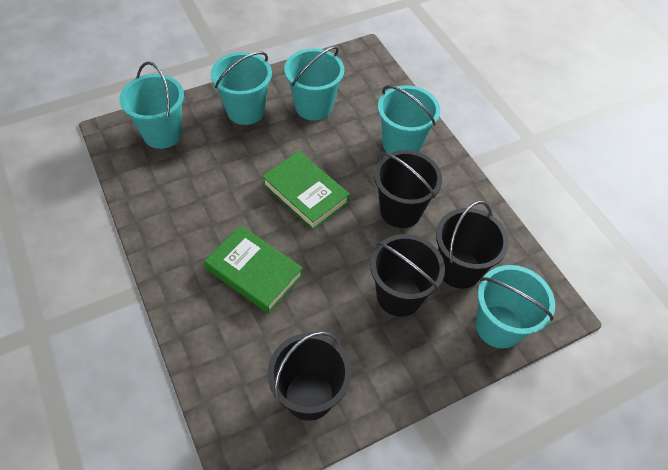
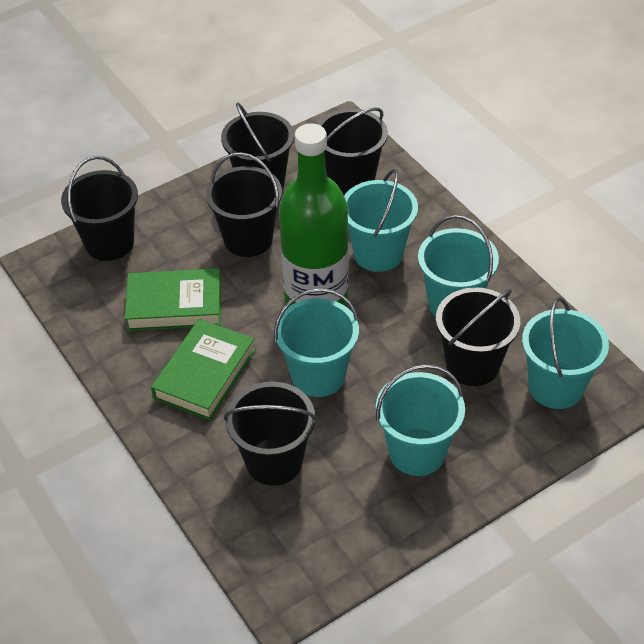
black bucket: [268,331,351,421] [370,234,445,317] [374,150,442,228] [436,201,509,289] = 4 -> [61,156,138,261] [206,152,282,257] [221,103,294,189] [224,382,317,486] [318,107,388,195] [436,287,520,386] = 6
green bottle: none = 0 -> [279,123,349,306] = 1

